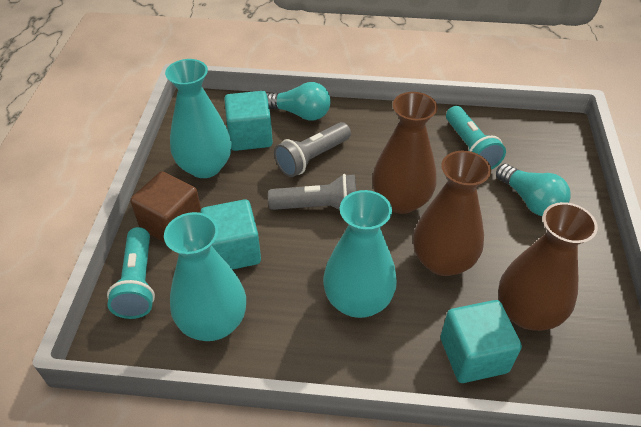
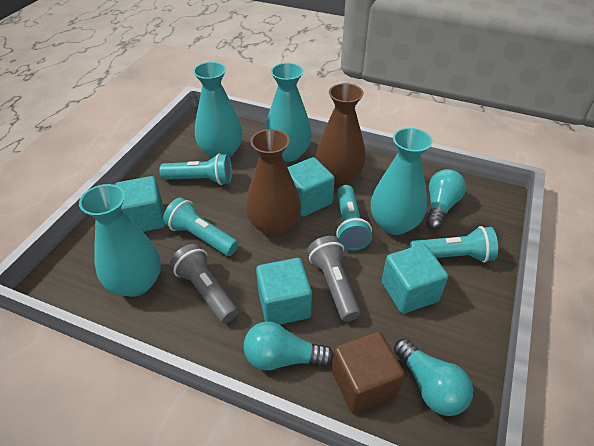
brown vase: [372,92,438,214] [413,151,491,276] [498,202,598,331] = 3 -> [246,129,301,236] [316,83,366,185] = 2
turquoise cube: [200,199,261,270] [224,91,273,151] [440,300,522,383] = 3 -> [115,176,165,232] [256,258,312,325] [287,157,335,216] [382,244,448,314] = 4
turquoise flashlight: [107,227,155,319] [446,106,506,170] = 2 -> [159,153,232,185] [163,197,239,256] [336,185,372,251] [410,226,498,263] = 4
turquoise light bulb: [266,82,331,121] [496,164,571,216] = 2 -> [244,321,334,371] [394,338,473,416] [426,169,466,230] = 3
turquoise vase: [164,212,246,341] [165,59,232,178] [323,190,397,318] = 3 -> [79,184,161,297] [193,62,243,158] [265,63,312,162] [371,128,432,235] = 4

